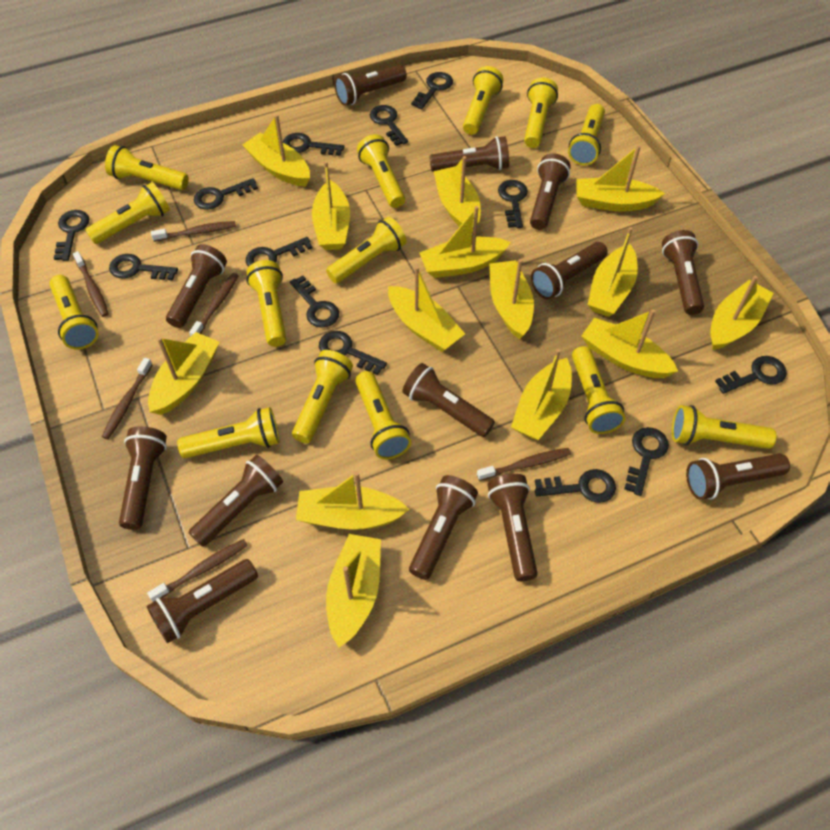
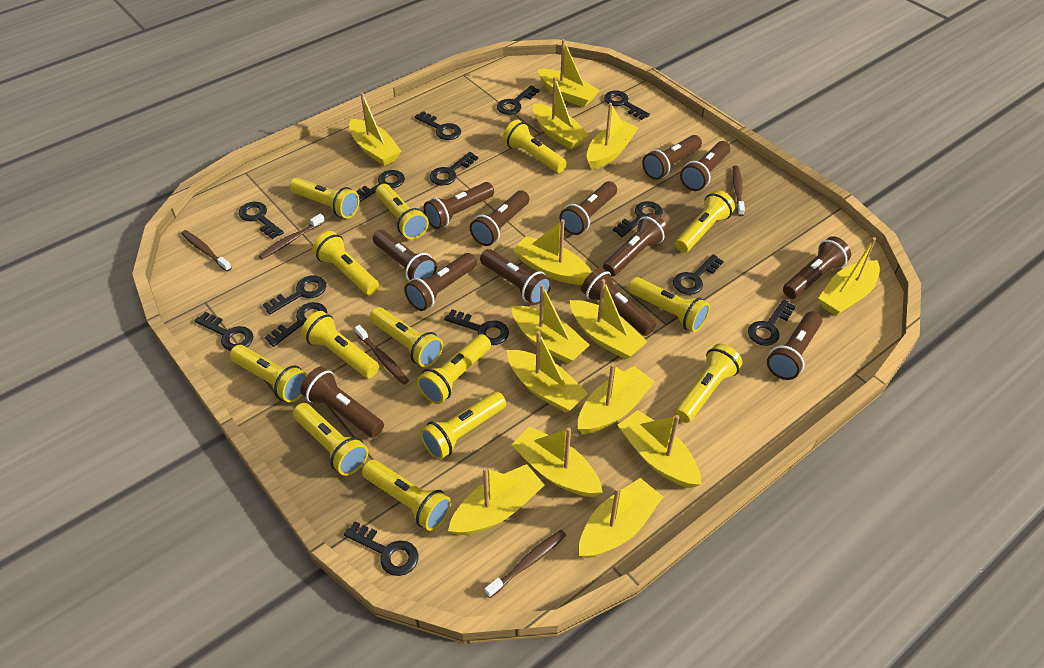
black key: [54,210,89,261] [109,254,178,280] [194,178,258,210] [246,237,312,267] [283,133,344,156] [290,275,339,328] [319,331,387,375] [370,105,408,146] [411,72,453,109] [498,180,528,228] [535,469,616,503] [624,427,669,496] [715,356,787,394] = 13 -> [194,312,253,351] [239,202,284,239] [263,275,326,315] [265,302,327,347] [344,521,418,576] [356,170,405,202] [415,111,461,140] [430,152,478,186] [444,309,509,345] [497,85,540,115] [604,90,650,120] [613,201,663,237] [673,254,724,295] [748,299,796,346] = 14
brown toothbrush: [73,251,109,317] [102,358,153,439] [147,539,248,602] [151,221,236,242] [189,273,239,336] [477,448,571,481] = 6 -> [181,230,232,272] [259,214,325,259] [355,325,409,385] [485,530,566,598] [732,166,745,216] = 5

